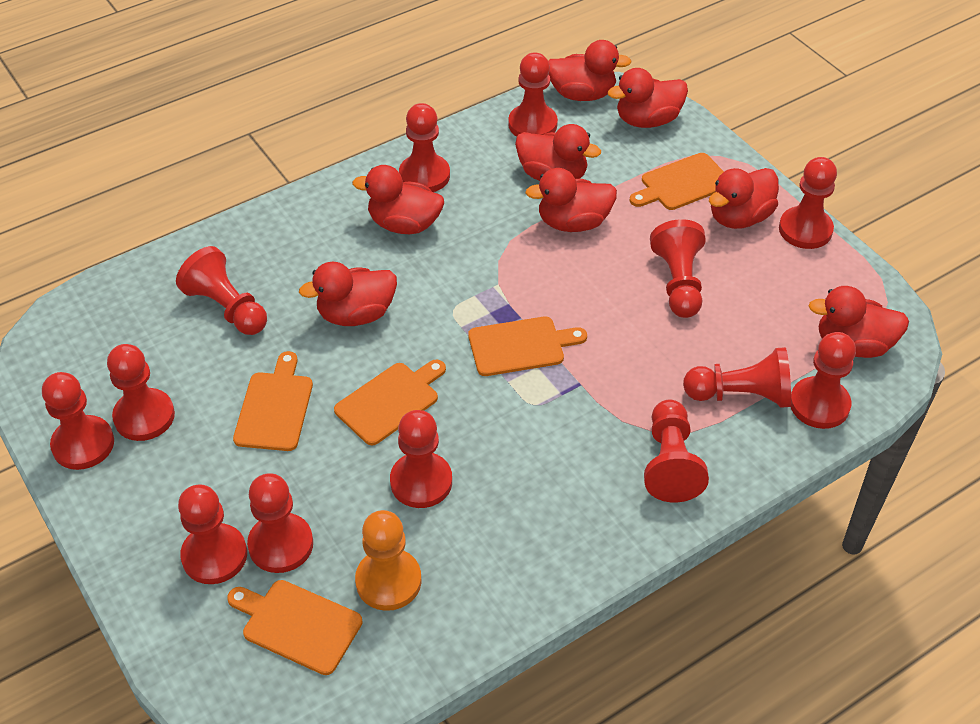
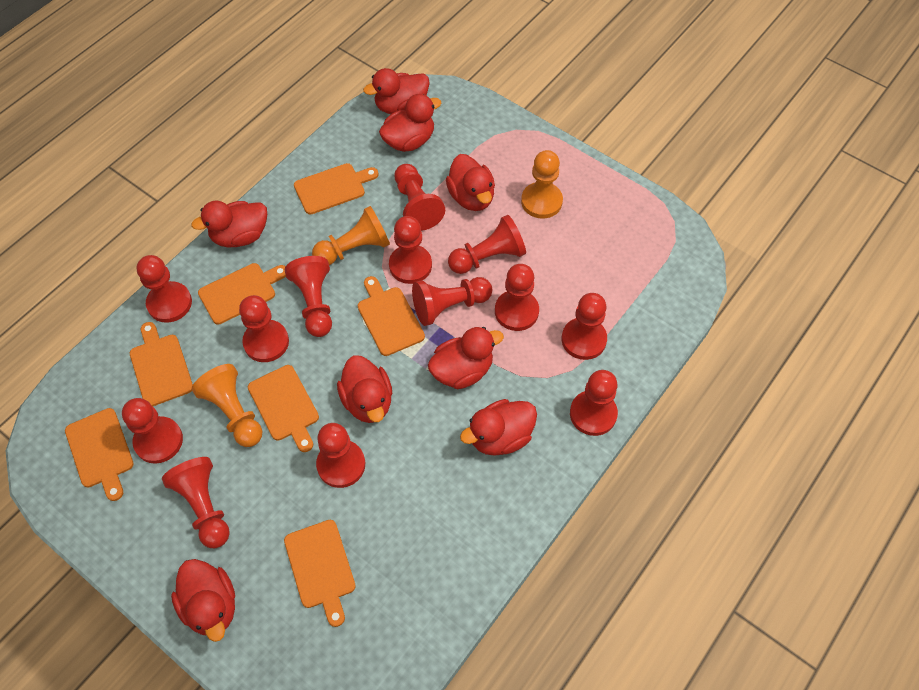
orange cutting board: [227,580,363,675] [233,351,313,451] [334,359,446,445] [468,316,587,376] [630,153,724,210] = 5 -> [65,408,134,501] [130,322,193,406] [198,263,286,324] [248,365,319,452] [284,520,356,627] [294,163,379,215] [358,276,425,356] = 7
orange pawn: [355,510,422,611] = 1 -> [192,364,263,447] [312,206,390,265] [521,150,563,219] = 3

